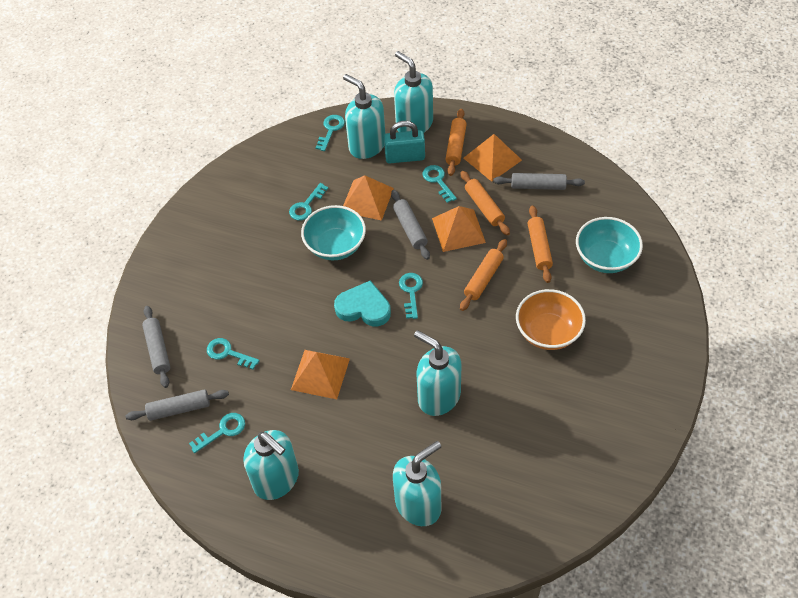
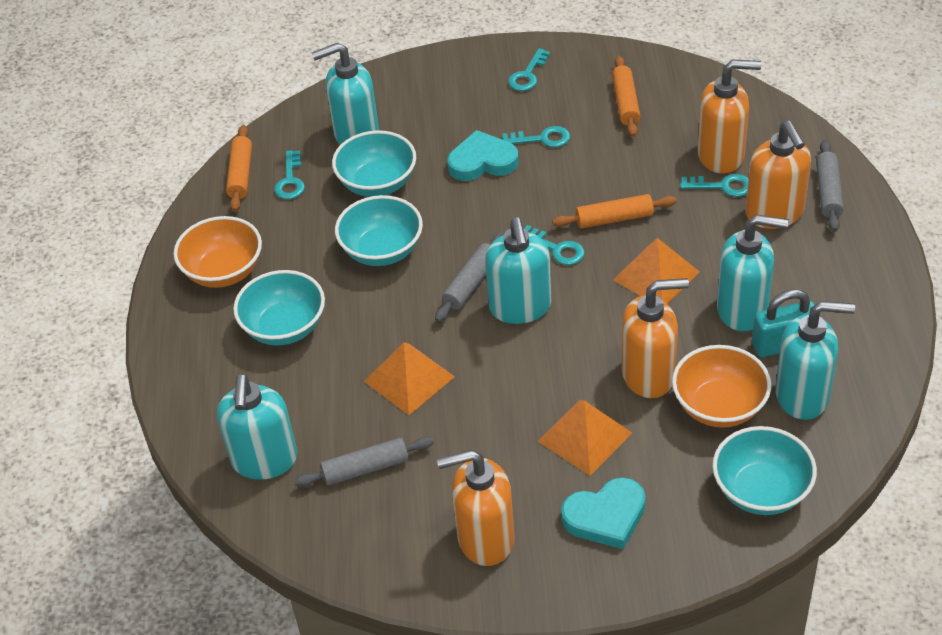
grey rolling pin: [125,389,229,421] [142,306,170,388] [391,190,430,260] [493,173,585,190] = 4 -> [294,436,434,487] [435,232,504,322] [816,140,844,232] = 3
orange bowl: [516,289,586,350] = 1 -> [174,216,262,288] [672,345,771,428] = 2
orange pyramid: [291,350,350,399] [343,175,394,221] [432,206,486,252] [464,134,522,182] = 4 -> [364,342,455,415] [538,400,632,476] [613,238,700,304] = 3
orange rolling pin: [445,109,467,176] [460,171,510,235] [460,239,507,311] [528,206,553,283] = 4 -> [226,125,252,212] [552,194,677,229] [612,56,641,137] = 3
orange soap dispenser: none = 0 -> [437,450,515,566] [621,278,689,398] [697,60,761,174] [745,121,811,229] = 4
turquoise bowl: [301,205,366,260] [576,217,643,273] = 2 -> [233,270,325,345] [332,130,416,197] [335,195,423,266] [713,426,817,515] = 4
turquoise heart: [334,280,391,326] = 1 -> [447,130,519,181] [561,477,646,549] = 2
turquoise key: [189,413,245,453] [207,338,260,370] [289,183,328,220] [315,115,345,151] [399,273,423,319] [422,165,457,203] = 6 -> [274,150,305,199] [502,126,570,147] [508,48,550,91] [524,225,585,265] [680,174,748,197] = 5

